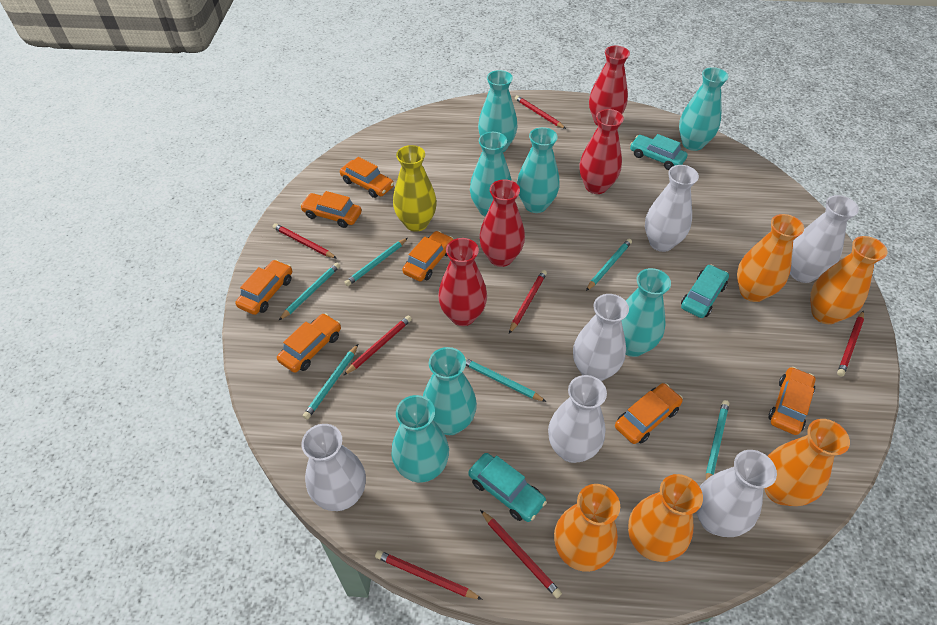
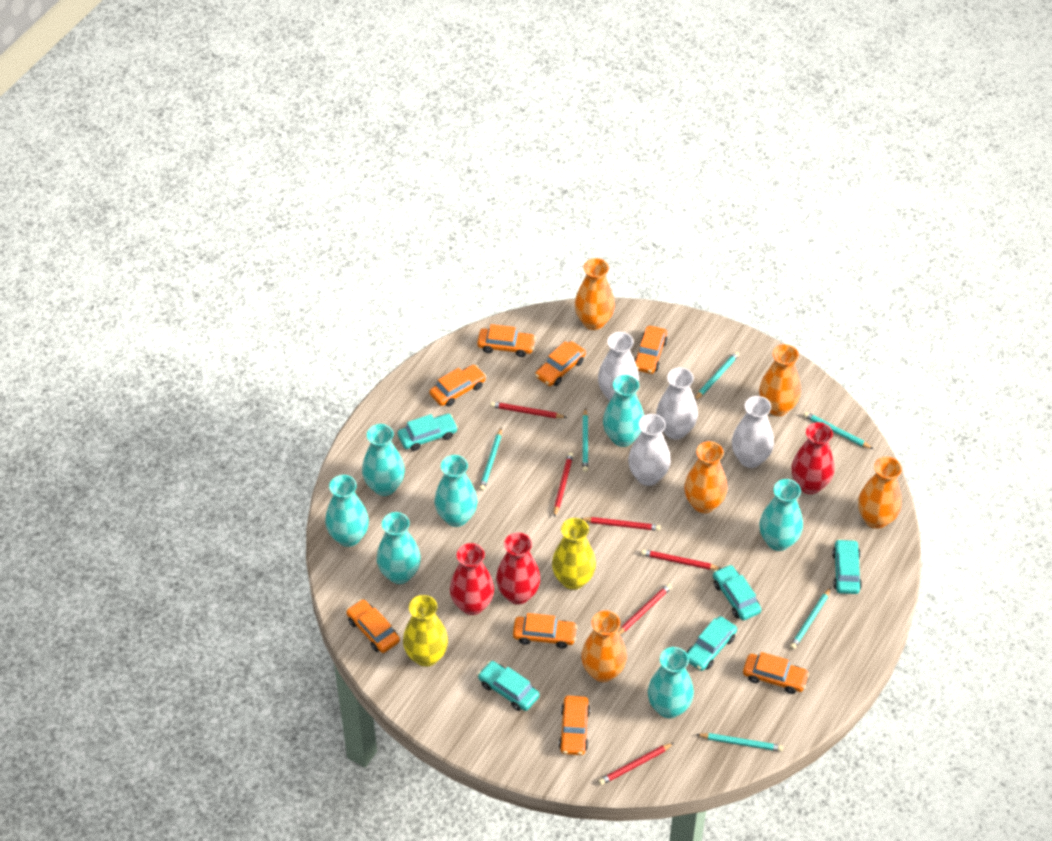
orange car: [236,260,292,315] [277,313,341,373] [300,191,362,228] [340,157,394,198] [402,231,453,281] [615,383,683,444] [768,367,816,435] = 7 -> [346,599,400,653] [430,365,486,407] [477,324,536,357] [513,613,577,649] [535,341,586,386] [559,696,590,755] [634,326,668,374] [743,652,809,694] = 8
red pencil: [273,223,337,259] [343,315,412,376] [375,550,483,600] [480,510,562,598] [509,270,547,334] [515,95,566,129] [837,310,864,377] = 7 -> [490,402,567,418] [554,452,573,517] [580,517,661,531] [599,743,674,785] [618,583,672,635] [641,549,721,570] = 6
red vase: [438,238,487,326] [479,179,525,267] [579,109,624,194] [589,46,630,126] = 4 -> [450,543,494,615] [496,533,540,605] [791,422,834,494] = 3
turquoise car: [468,453,547,522] [630,134,688,170] [681,265,729,318] = 3 -> [398,414,458,451] [478,661,540,711] [687,616,737,671] [713,564,761,620] [832,539,862,594] = 5
white vase: [301,424,366,511] [548,375,607,463] [573,294,629,381] [645,165,699,252] [696,450,777,537] [790,195,859,283] = 6 -> [598,332,639,401] [628,414,671,486] [656,367,698,440] [732,396,774,468] = 4
yellow vase: [393,145,437,232] = 1 -> [403,595,448,667] [552,518,596,590] = 2

